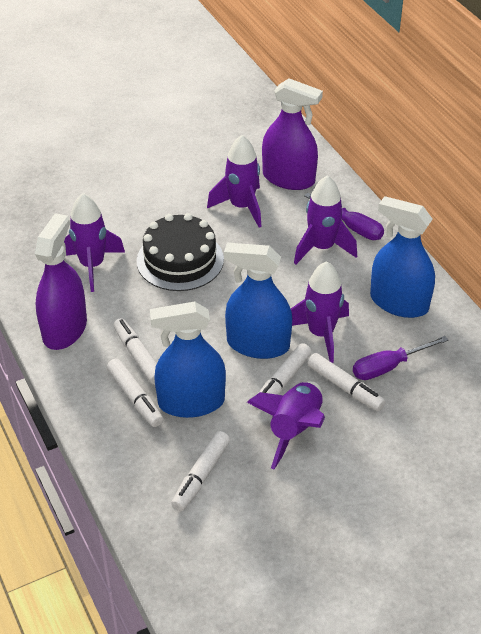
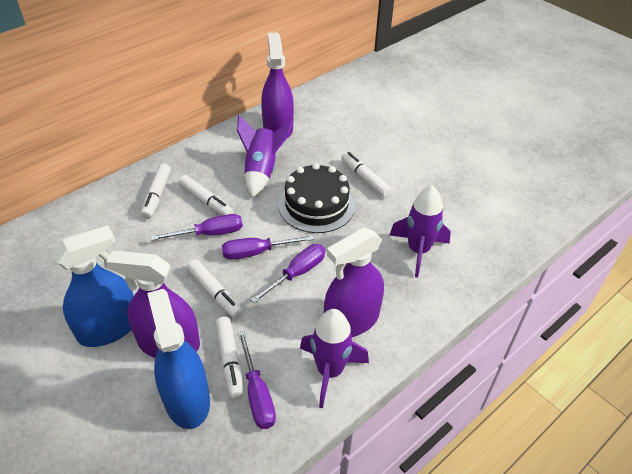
blue spray bottle: [150,302,226,418] [224,243,292,359] [370,196,435,318] = 3 -> [53,225,134,347] [147,289,210,429] = 2
purple rocket: [64,193,125,292] [207,135,262,227] [247,381,325,469] [291,261,349,363] [294,175,357,264] = 5 -> [237,115,293,198] [300,309,369,408] [390,186,451,277] = 3
purple screwdriver: [304,193,384,240] [353,336,449,380] = 2 -> [151,214,243,241] [222,235,314,259] [238,331,276,429] [250,244,325,304] = 4
purple spray bottle: [35,213,87,350] [262,78,323,190] = 2 -> [106,251,200,358] [261,32,294,137] [324,227,384,337] = 3

